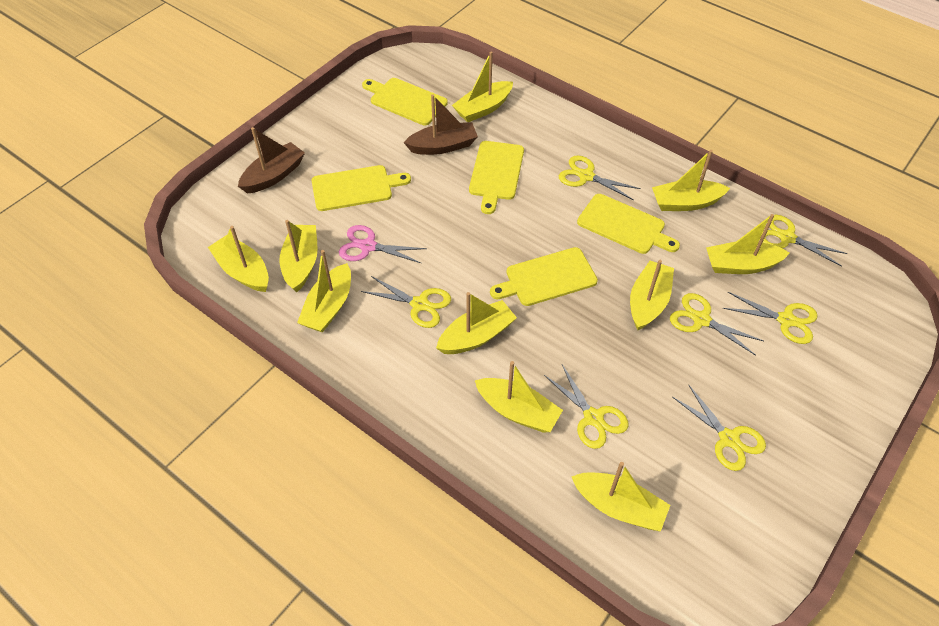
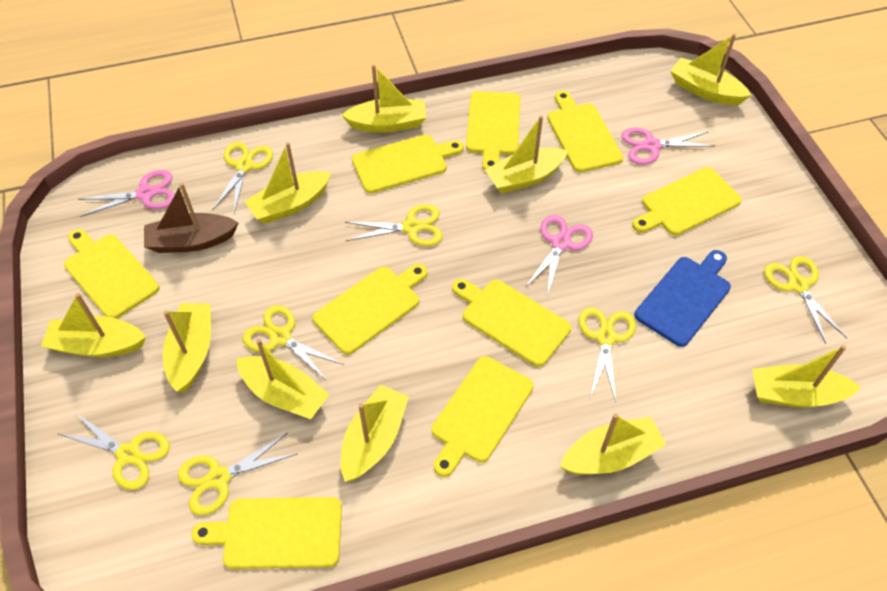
blue cutting board: none = 0 -> [634,250,731,347] = 1
brown boat: [238,127,305,194] [404,94,478,155] = 2 -> [144,183,238,253] = 1
pink scissors: [339,225,427,263] = 1 -> [78,170,175,217] [525,215,593,296] [621,128,714,165] = 3
yellow cutting board: [311,165,411,211] [362,78,448,125] [469,141,524,214] [490,247,598,306] [577,194,680,254] = 5 -> [64,229,159,319] [191,497,342,569] [313,264,427,355] [352,134,464,194] [431,356,534,477] [452,279,571,367] [466,91,520,171] [547,91,623,173] [632,167,742,236] = 9

